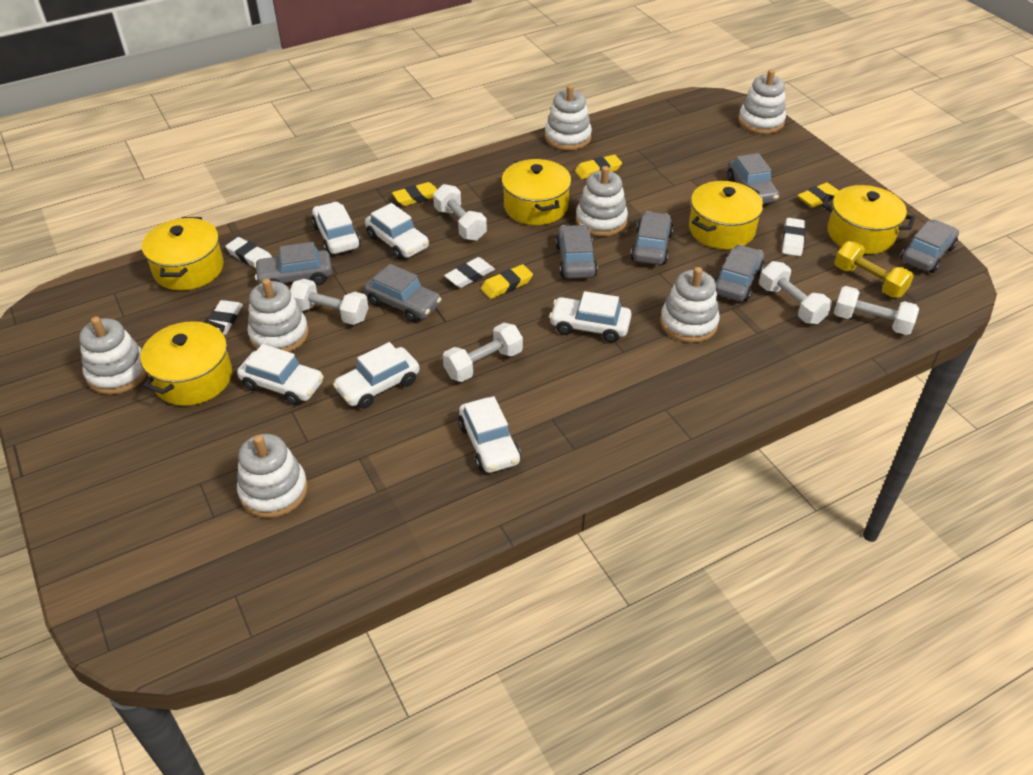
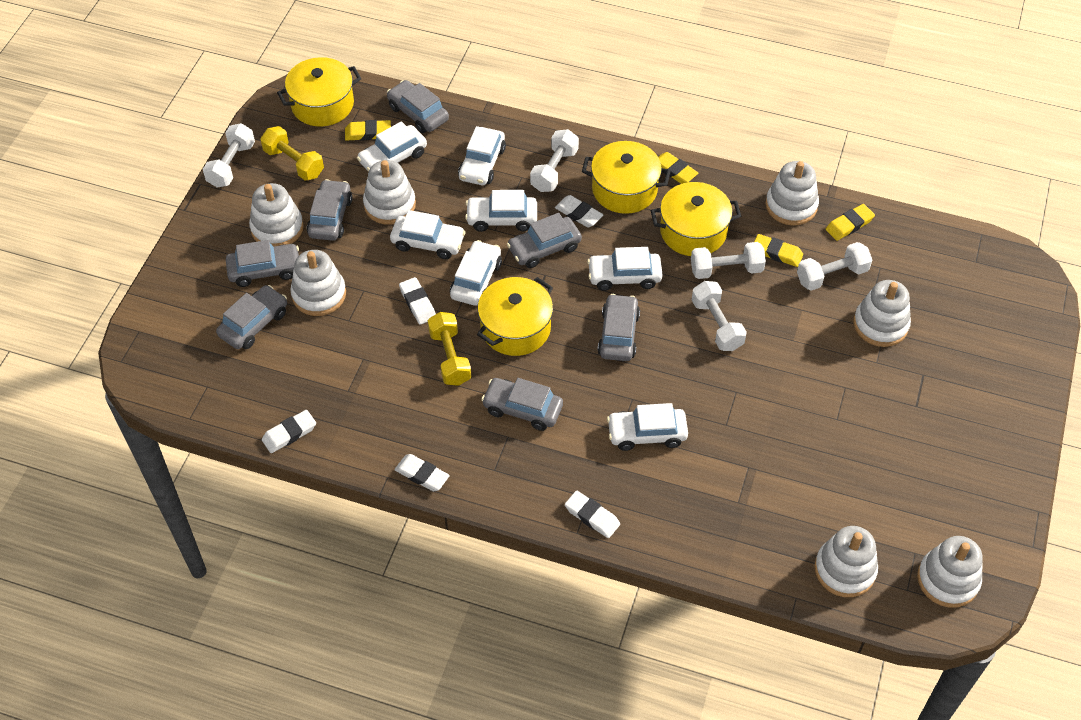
white car: [237,344,324,405] [312,202,361,254] [333,342,420,409] [365,203,429,260] [458,396,521,473] [549,291,631,342] = 6 -> [357,121,427,172] [390,210,466,259] [450,240,502,306] [458,126,506,185] [465,190,537,232] [587,247,662,291] [607,403,688,451] = 7
white eraser: [208,300,243,335] [225,237,272,267] [444,257,495,288] [782,218,806,256] = 4 -> [262,410,316,453] [394,454,450,491] [399,277,436,325] [555,195,603,227] [565,491,620,538] = 5
yellow dumbbell: [834,241,914,298] = 1 -> [260,126,324,180] [428,312,471,386] = 2
yellow pot: [140,319,232,406] [142,217,224,291] [502,158,571,225] [689,181,763,249] [822,185,915,254] = 5 -> [277,57,361,126] [477,277,553,356] [582,141,670,214] [651,182,741,256] = 4

